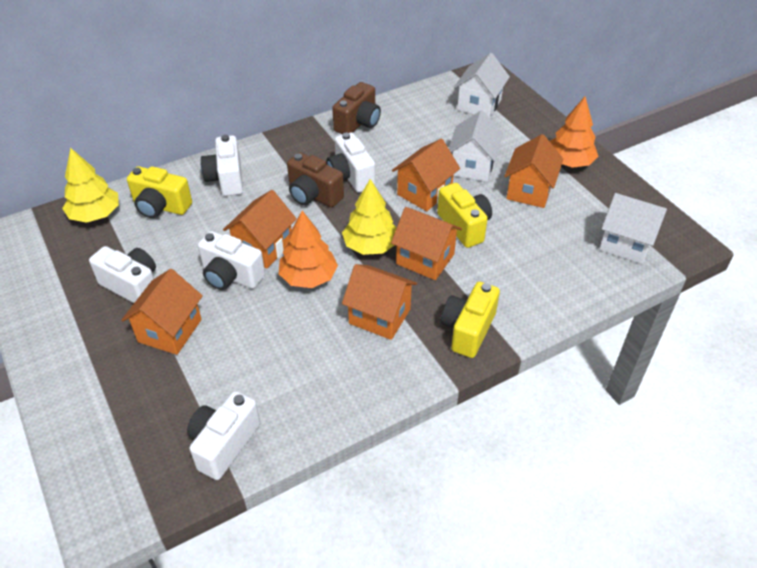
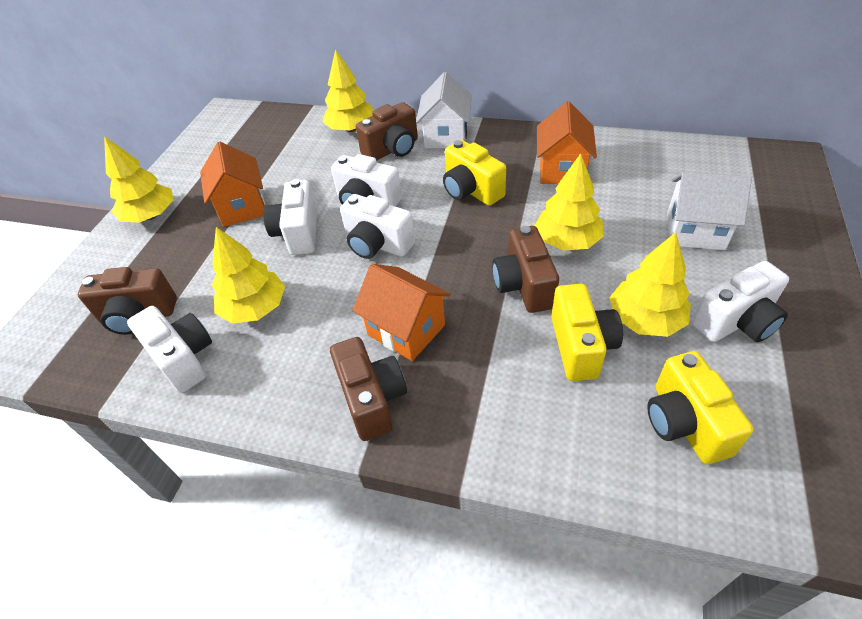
brown camera: [287,152,344,207] [332,82,381,134] = 2 -> [78,267,177,335] [330,337,407,441] [356,102,418,161] [492,226,559,313] = 4
orange house: [122,269,203,355] [223,190,297,269] [342,264,417,340] [391,207,462,280] [392,139,460,211] [504,134,563,208] = 6 -> [200,142,265,227] [352,264,451,361] [537,101,597,184] = 3
orange tree: [279,211,338,288] [550,97,598,168] = 2 -> none = 0
white house: [449,111,503,182] [454,53,510,118] [599,193,667,264] = 3 -> [416,72,472,148] [667,172,752,250] = 2
yellow tree: [62,148,119,223] [342,179,397,255] = 2 -> [104,136,173,223] [212,227,285,324] [322,49,373,132] [534,153,604,251] [609,232,691,337] = 5

